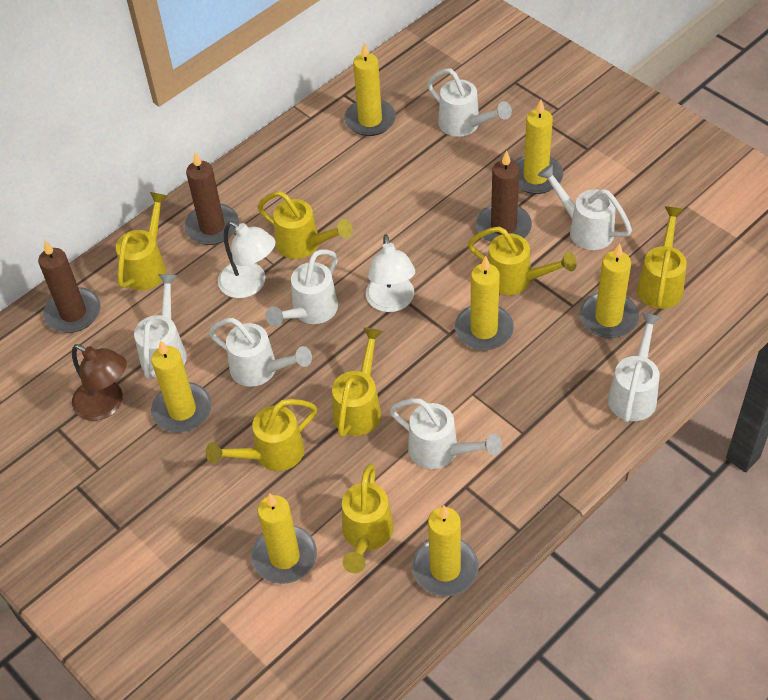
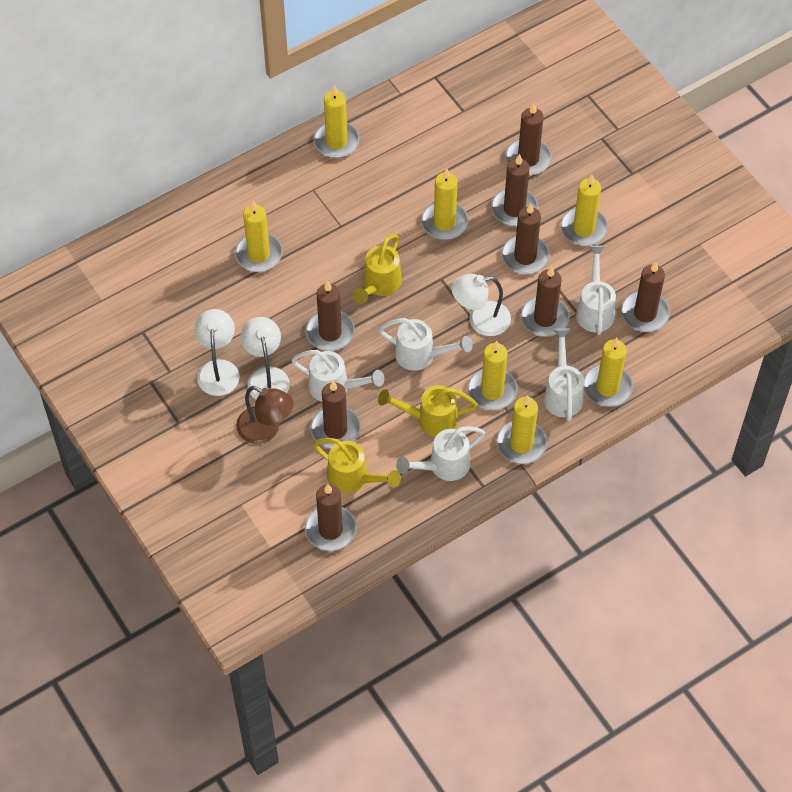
brown candle: [38,241,101,333] [184,152,239,245] [476,151,532,242] = 3 -> [305,484,357,551] [306,281,355,351] [310,381,361,449] [491,154,538,226] [502,203,550,274] [505,103,552,176] [521,266,570,337] [621,262,670,332] = 8
white lamp: [218,221,276,298] [366,234,415,312] = 2 -> [194,309,240,396] [241,317,290,399] [451,274,511,336] = 3
white watering can: [134,274,187,379] [209,318,312,387] [266,249,338,326] [390,398,502,469] [427,68,512,137] [537,164,632,250] [608,313,662,422] = 7 -> [291,350,384,402] [378,318,473,371] [396,426,485,481] [544,328,584,421] [576,245,616,335] = 5
yellow watering can: [116,192,168,290] [206,399,317,471] [257,191,353,259] [332,327,383,438] [342,464,394,573] [468,227,577,295] [637,206,687,309] = 7 -> [313,438,401,493] [352,234,402,304] [378,385,478,437] = 3

